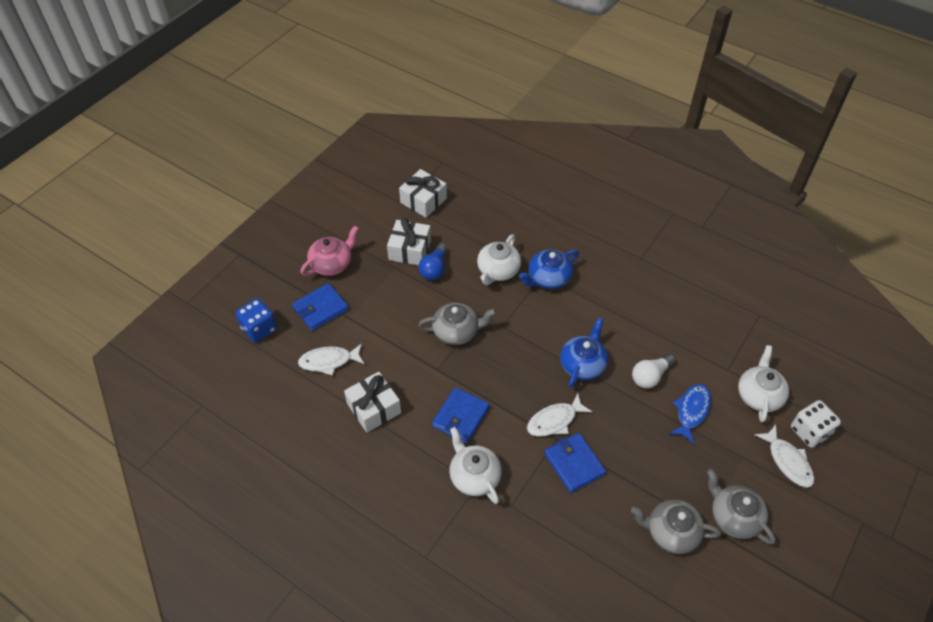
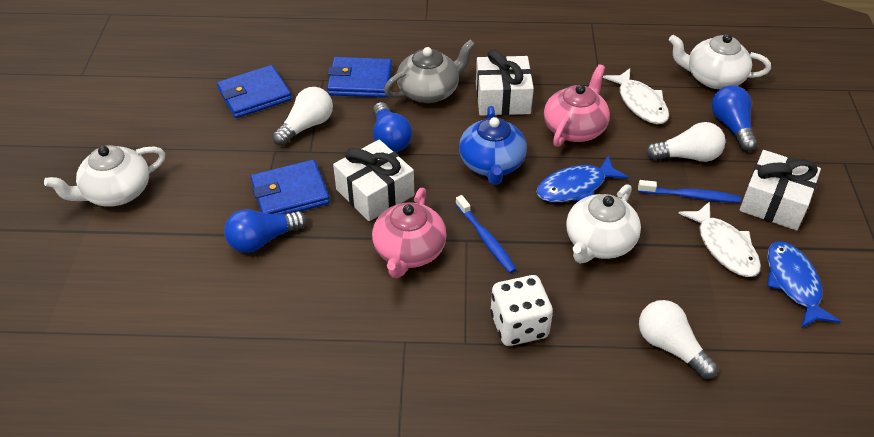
blue dice: [235,298,277,342] = 1 -> none = 0
blue fish: [669,384,711,444] = 1 -> [536,156,628,202] [767,241,841,328] = 2
blue light bulb: [419,243,448,280] = 1 -> [224,209,307,253] [373,102,412,152] [712,86,757,151] = 3
blue teapot: [519,250,579,289] [560,318,608,387] = 2 -> [459,106,527,185] = 1
blue toothbrush: none = 0 -> [456,195,517,273] [638,180,741,203] = 2
grey teapot: [418,303,496,345] [631,500,721,554] [707,469,776,544] = 3 -> [384,39,475,103] = 1
pink teapot: [300,226,359,276] = 1 -> [372,188,447,278] [544,64,610,147] = 2
white fish: [298,343,365,376] [527,393,592,437] [755,425,814,488] = 3 -> [603,68,669,124] [678,201,761,277] = 2
white light bulb: [632,354,676,389] = 1 -> [272,87,333,146] [639,300,718,379] [646,122,725,162] = 3

